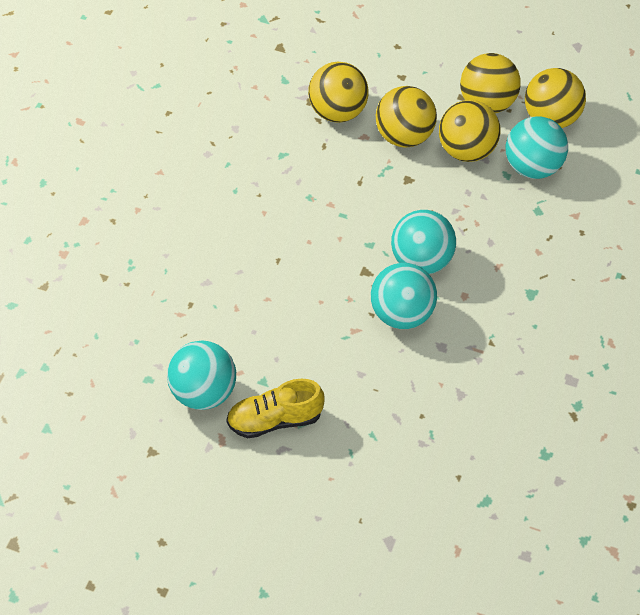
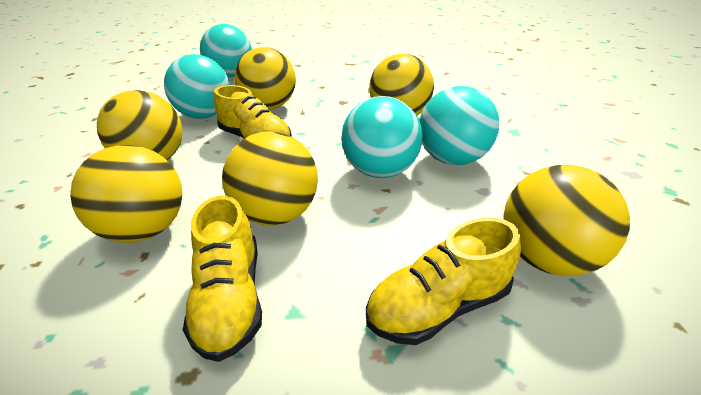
yellow ball: [308,62,368,123] [376,86,437,148] [439,100,500,162] [460,53,521,113] [525,68,586,128] = 5 -> [70,145,182,243] [97,90,183,160] [222,131,318,226] [234,47,296,110] [369,54,434,115] [503,165,630,276] = 6
yellow shoe: [226,379,324,438] = 1 -> [183,196,262,362] [214,85,292,139] [366,217,521,345] = 3

